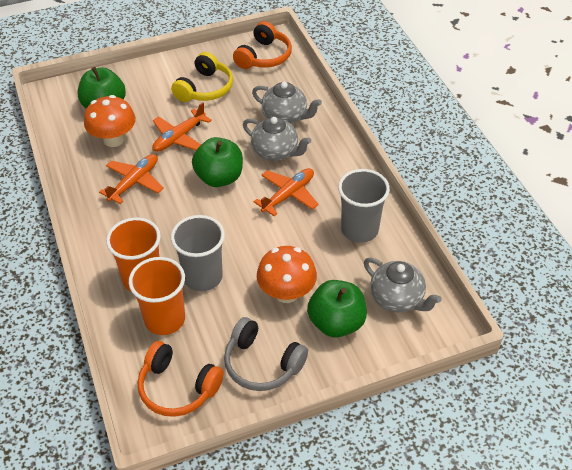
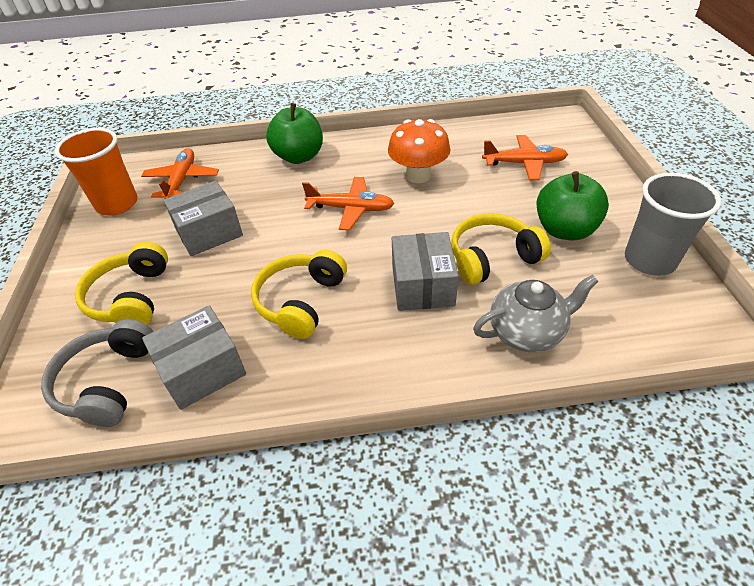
green apple: [78,67,126,109] [192,137,243,187] [307,280,367,338] = 3 -> [266,103,323,164] [536,171,609,240] = 2
grey box: none = 0 -> [142,305,246,410] [163,181,243,256] [392,232,459,311] = 3
grey cup: [171,215,225,291] [338,169,390,243] = 2 -> [625,173,721,276] = 1
grey teapot: [243,117,311,161] [252,82,322,124] [364,258,442,312] = 3 -> [473,275,599,352] = 1
orange cup: [106,217,161,292] [129,257,185,335] = 2 -> [55,128,138,215] = 1
orange headphones: [138,341,224,417] [233,21,292,69] = 2 -> none = 0
orange mushroom: [84,95,136,147] [257,246,317,303] = 2 -> [388,119,450,183] = 1
yellow headphones: [171,52,233,102] = 1 -> [75,242,168,325] [251,250,347,339] [451,213,551,285] = 3

